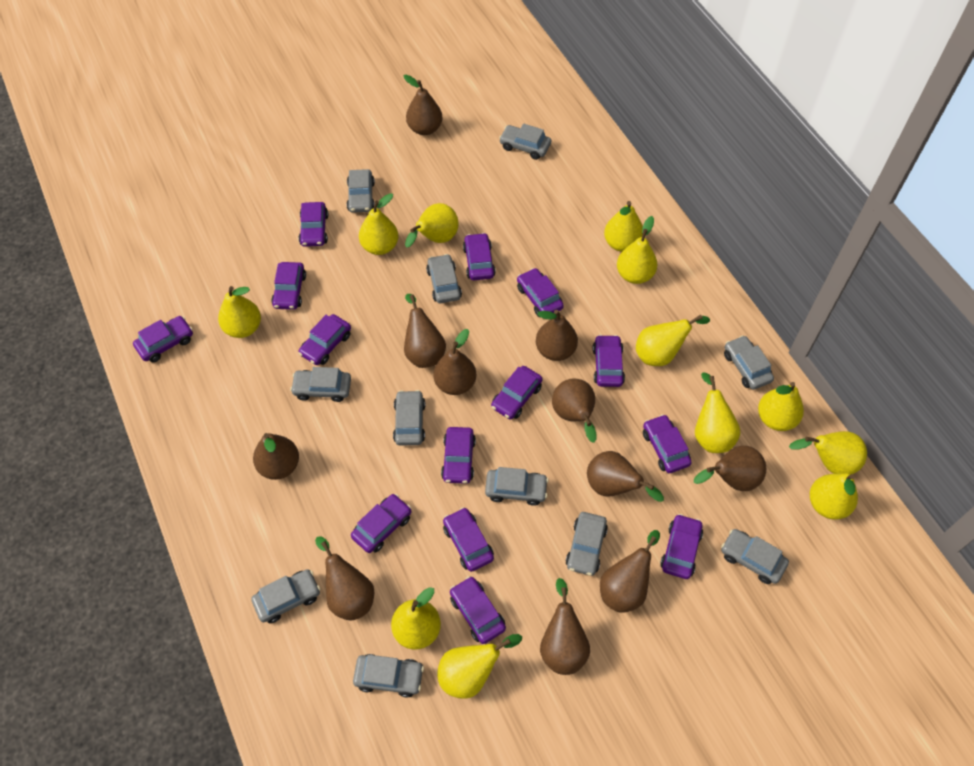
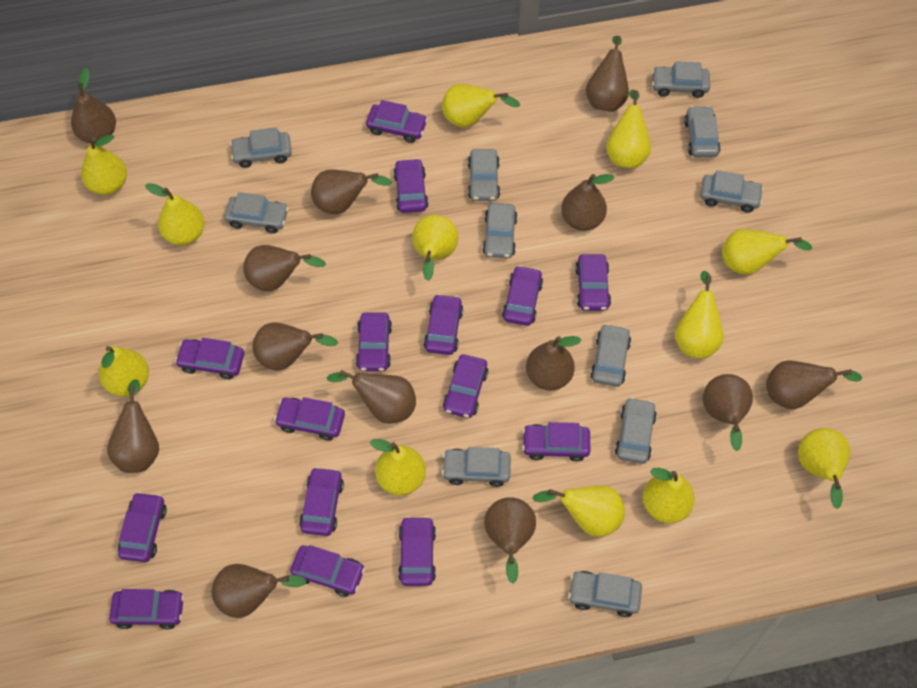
brown pear: [253,433,299,480] [315,536,374,620] [403,74,442,135] [404,294,446,368] [433,329,476,395] [536,310,578,361] [540,578,590,675] [552,379,596,443] [587,451,664,502] [600,530,660,613] [694,446,766,491] = 11 -> [71,68,116,144] [107,379,159,473] [212,564,307,618] [243,245,326,291] [253,322,338,371] [311,170,392,214] [327,370,416,424] [484,497,536,583] [526,336,582,391] [561,174,615,231] [586,36,629,112] [702,374,753,451] [766,360,862,409] = 13
purple car: [133,316,193,362] [271,262,306,310] [299,202,328,247] [299,314,351,365] [351,494,411,553] [441,427,476,484] [443,507,494,572] [450,576,506,644] [463,233,496,280] [491,366,542,419] [517,268,564,317] [592,335,625,387] [643,414,692,473] [660,514,703,579] = 14 -> [109,589,184,629] [118,492,167,562] [175,338,244,379] [274,397,345,441] [290,545,365,597] [299,467,344,536] [356,312,392,372] [366,100,428,143] [393,158,429,213] [398,516,436,586] [424,294,464,355] [443,354,488,418] [502,265,543,326] [522,422,590,462] [575,254,611,311] = 15

